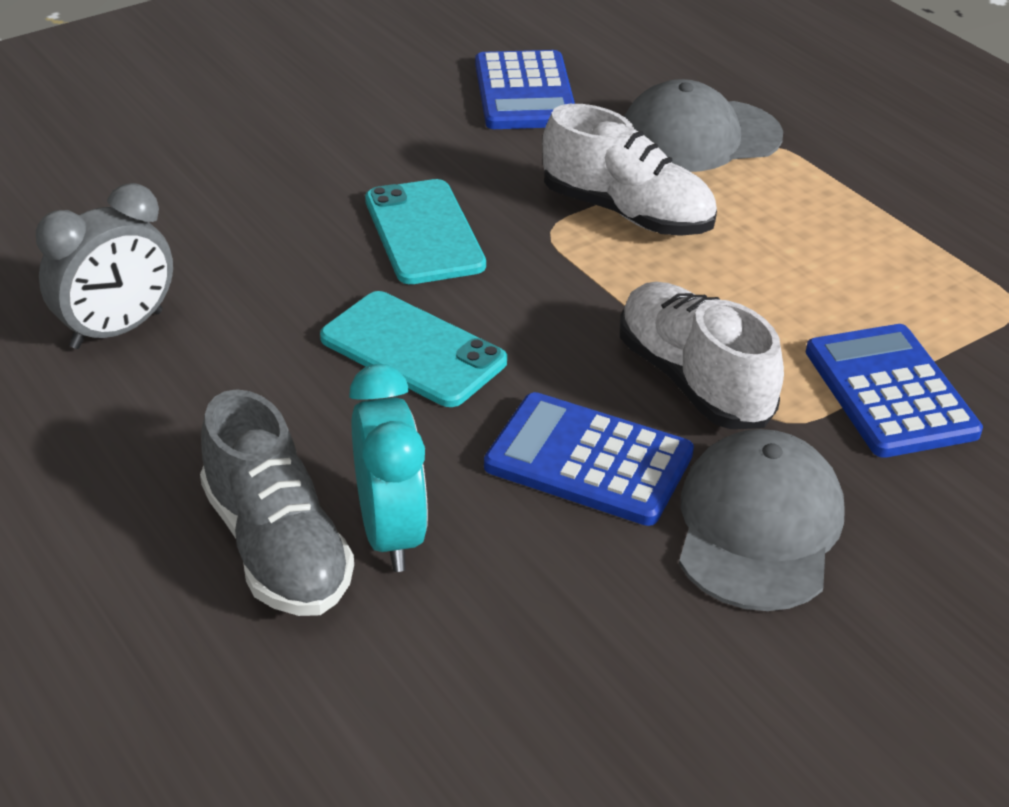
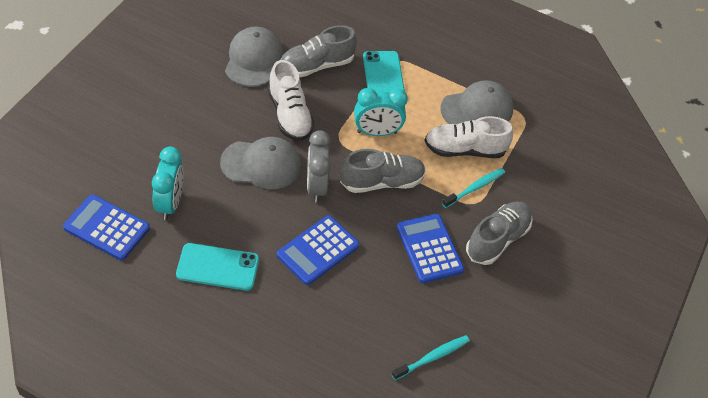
grey cap: [624,79,783,172] [679,429,845,611] = 2 -> [220,137,301,189] [225,26,283,87] [440,80,513,124] = 3
grey shoe: [200,389,354,616] = 1 -> [280,25,357,77] [340,149,426,193] [466,201,533,265] = 3
turquoise clock: [349,364,428,572] = 1 -> [152,147,184,220] [354,88,408,136] = 2
turquoise toothbrush: none = 0 -> [392,335,470,380] [442,168,505,208] = 2

